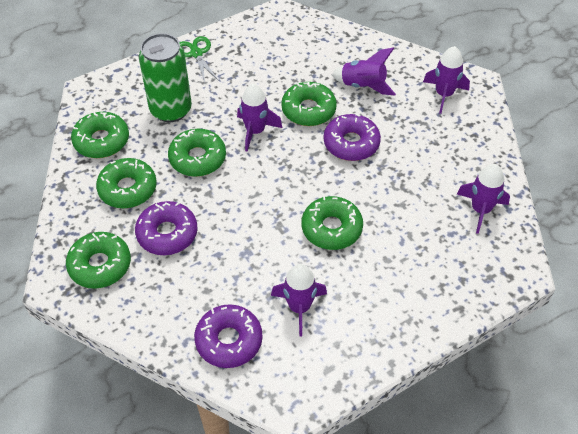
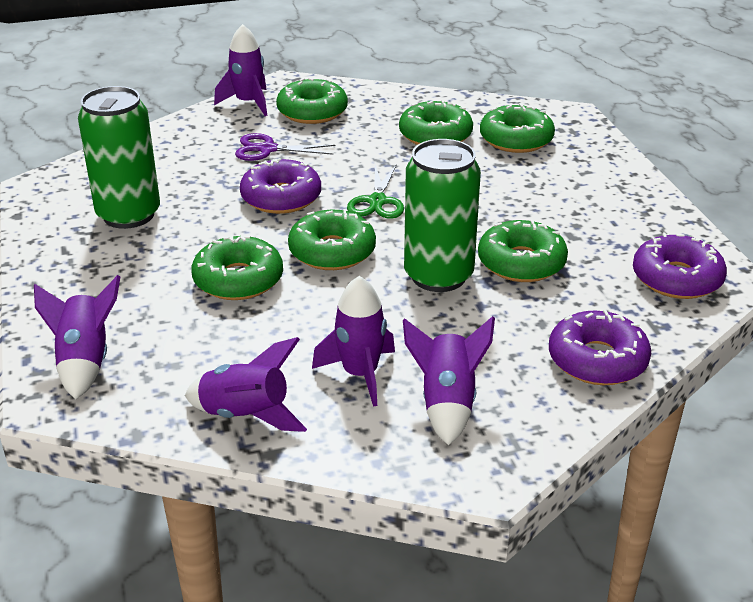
green can: [139,33,192,122] = 1 -> [78,86,160,229] [404,139,481,292] = 2
purple scissors: none = 0 -> [235,133,336,161] = 1

